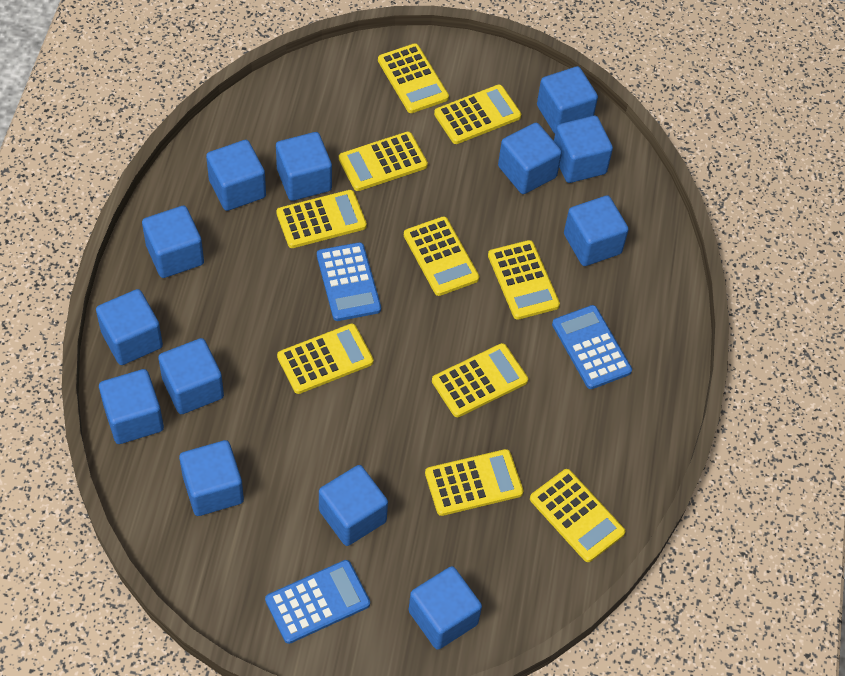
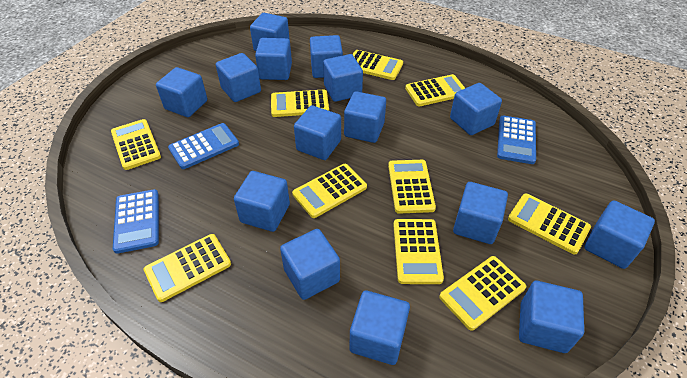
blue cube: [96,289,163,365] [99,369,164,444] [142,206,204,278] [158,338,224,414] [179,440,244,516] [206,140,266,211] [276,132,332,201] [319,465,388,546] [409,566,482,650] [498,123,562,194] [537,66,598,134] [554,116,613,183] [564,195,629,266] = 13 -> [156,67,207,117] [216,53,261,102] [234,171,290,232] [250,13,290,51] [255,38,292,80] [280,229,340,300] [294,105,341,160] [310,35,343,78] [323,54,363,102] [344,91,386,143] [349,291,410,365] [450,83,502,135] [453,182,508,244] [519,281,584,353] [584,200,655,269] = 15

